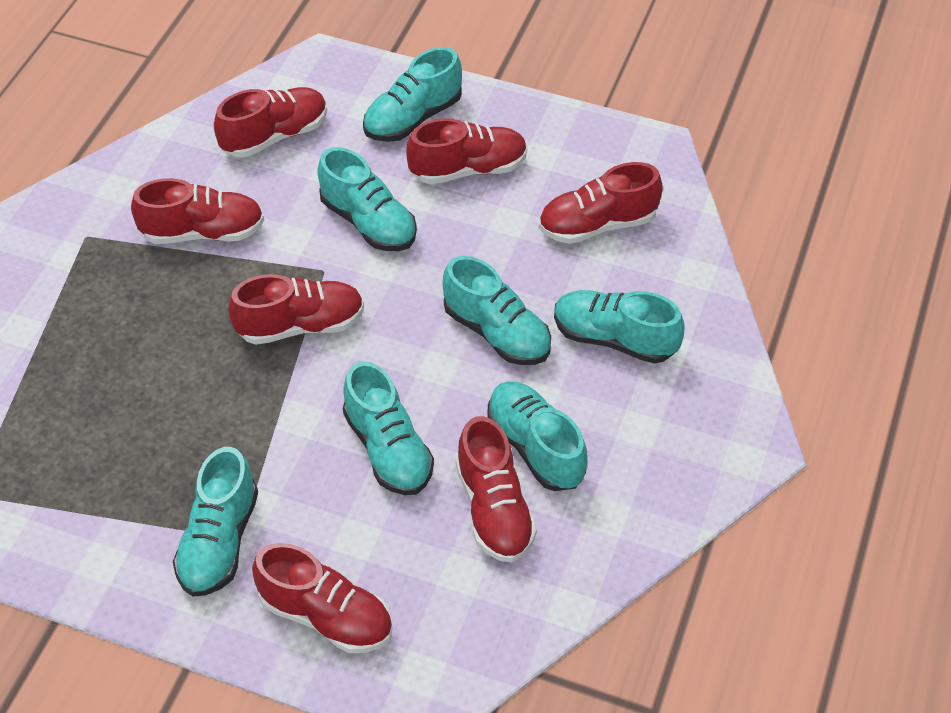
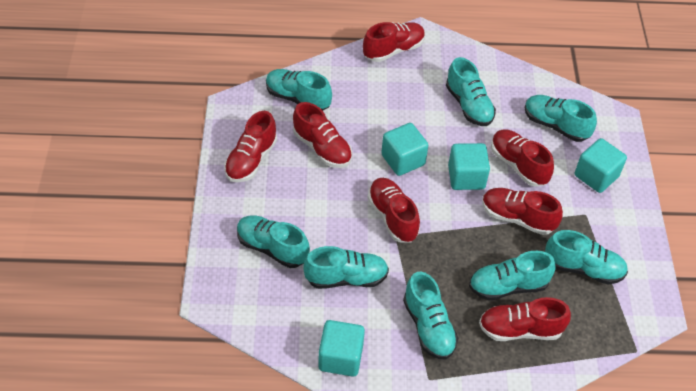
turquoise cube: none = 0 -> [318,320,365,377] [381,123,428,176] [448,143,490,190] [575,138,627,193] = 4
turquoise shoe: [173,447,258,597] [317,147,417,251] [343,361,434,495] [363,47,462,142] [443,256,551,365] [487,381,587,491] [554,290,685,364] = 7 -> [237,215,310,268] [266,69,332,111] [303,246,389,289] [403,272,458,360] [446,57,496,126] [469,251,556,301] [525,95,597,142] [545,230,628,285] = 8

